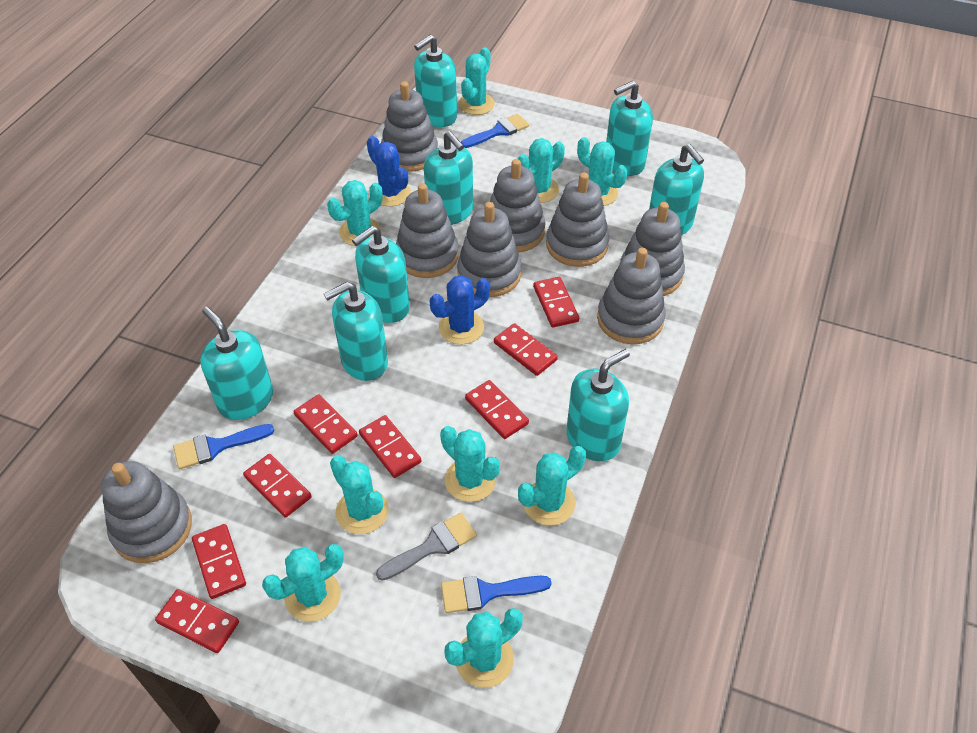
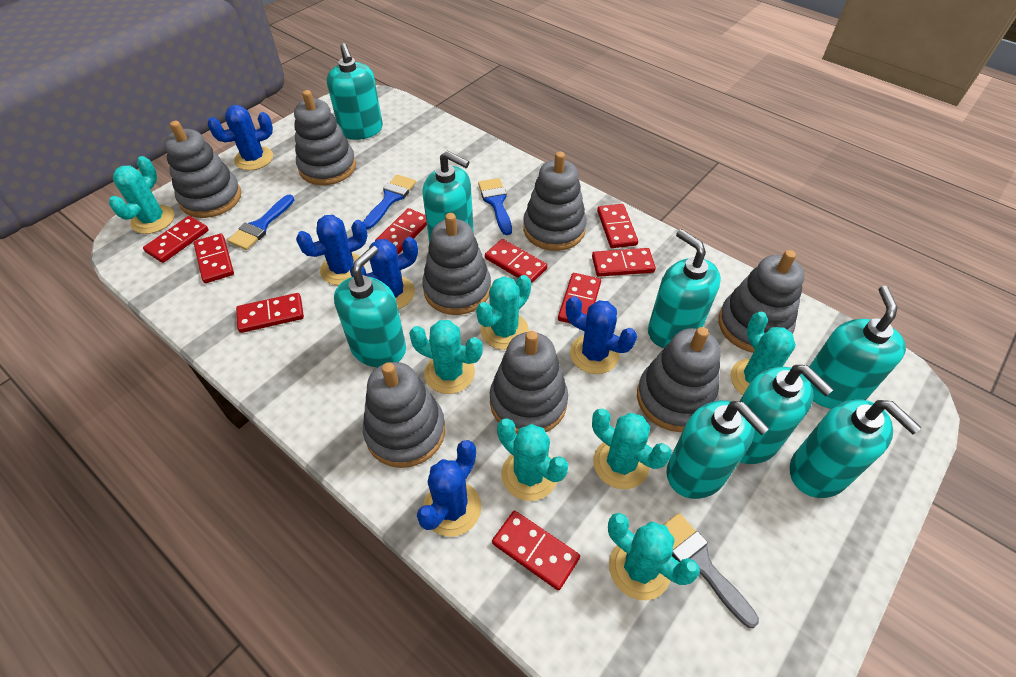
blue cactus: [367,136,411,207] [430,275,490,345] = 2 -> [208,105,273,170] [296,215,367,285] [350,237,418,309] [417,440,481,537] [566,296,637,374] = 5
red domino: [155,589,239,653] [192,524,246,599] [243,454,312,518] [293,394,358,454] [359,415,421,478] [465,380,529,439] [494,323,558,376] [533,277,579,328] = 8 -> [143,216,209,263] [194,234,234,283] [236,293,304,333] [375,208,427,254] [485,239,547,284] [492,511,580,590] [558,273,601,324] [592,248,656,277] [597,204,638,248] = 9
turquoise cactus: [262,544,344,622] [327,180,382,246] [330,455,388,534] [440,426,500,502] [444,608,523,688] [458,47,495,115] [518,138,565,203] [518,446,586,526] [577,137,627,206] = 9 -> [109,156,174,234] [409,320,483,394] [476,275,531,350] [497,418,568,501] [592,409,672,489] [608,513,700,600] [730,312,796,395] = 7

